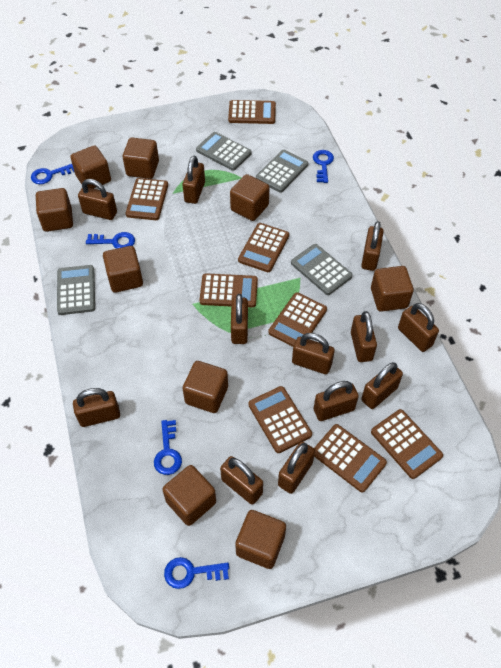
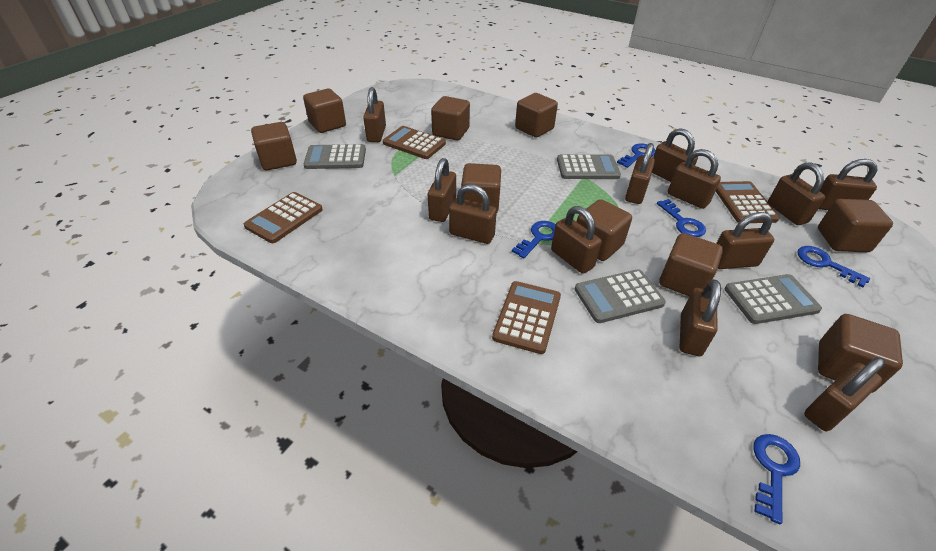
brown calculator: [126,178,168,220] [200,273,258,308] [228,100,276,124] [238,223,289,272] [248,386,312,453] [268,292,327,347] [314,424,387,492] [371,409,443,479] = 8 -> [244,192,323,243] [383,126,446,159] [492,281,561,354] [716,181,780,223] = 4

